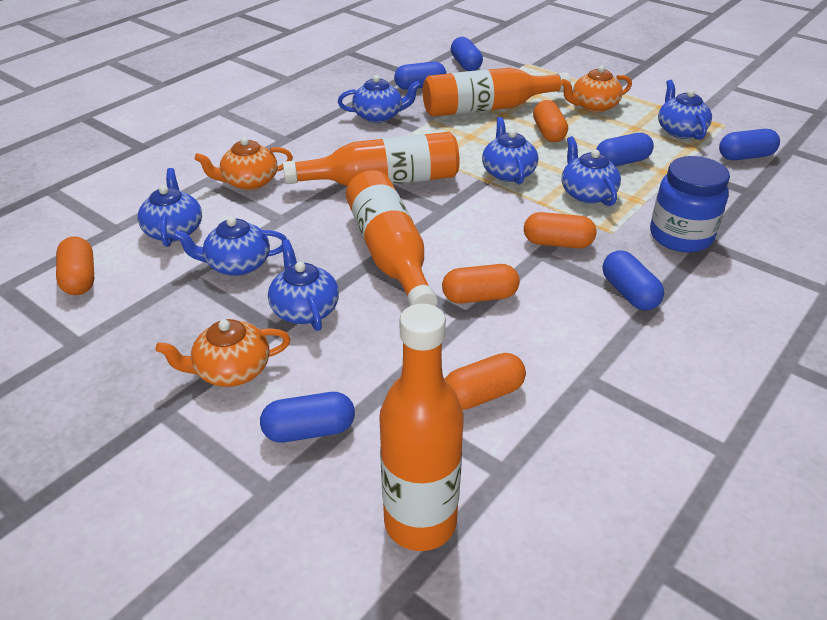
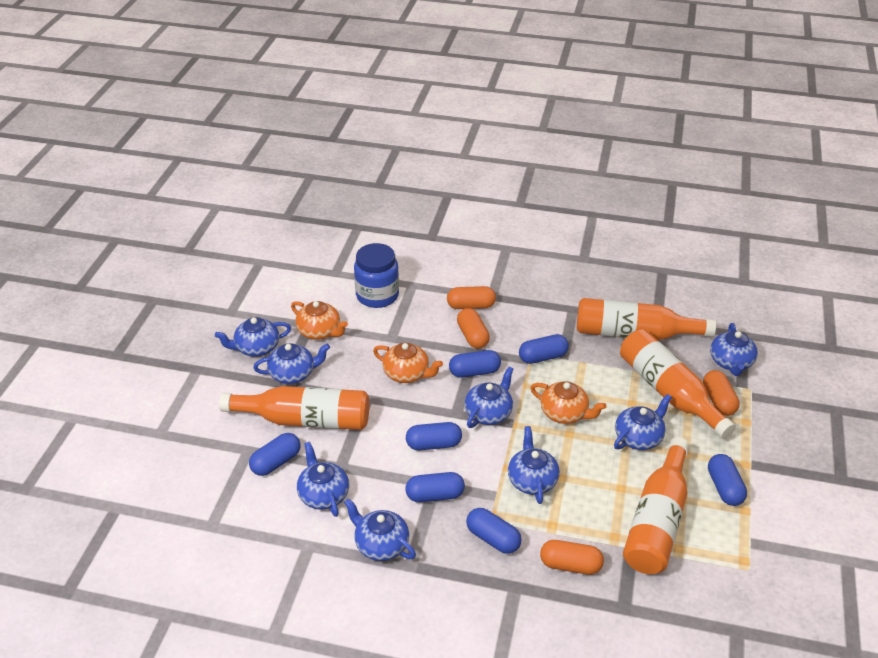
blue capsule: [260,392,355,443] [394,61,446,90] [451,37,483,71] [596,133,654,166] [602,250,664,310] [719,129,780,160] = 6 -> [249,433,301,476] [405,472,465,502] [406,422,462,450] [449,350,501,377] [466,508,522,554] [519,334,569,364] [708,454,747,506] = 7
blue teapot: [138,168,202,247] [173,217,287,276] [268,240,339,331] [338,75,421,123] [482,117,538,185] [562,136,621,206] [658,80,712,140] = 7 -> [215,317,291,356] [253,343,330,384] [297,442,349,517] [344,498,416,561] [465,367,513,428] [508,426,560,504] [614,394,672,450] [710,323,758,376] = 8
orange capsule: [56,236,94,295] [442,264,520,303] [445,353,526,410] [524,212,596,248] [533,100,568,142] = 5 -> [447,286,496,309] [457,308,490,349] [540,540,604,575] [703,370,740,416] = 4

